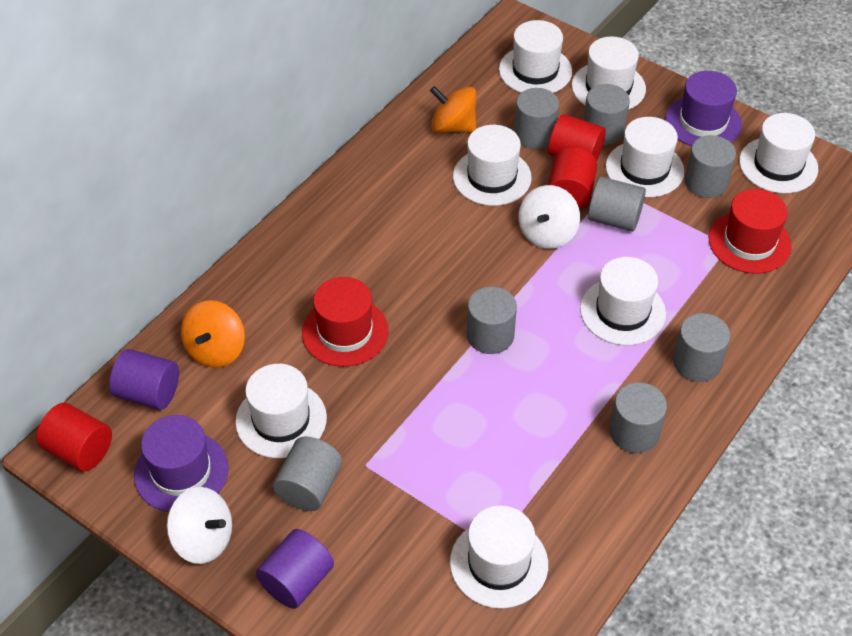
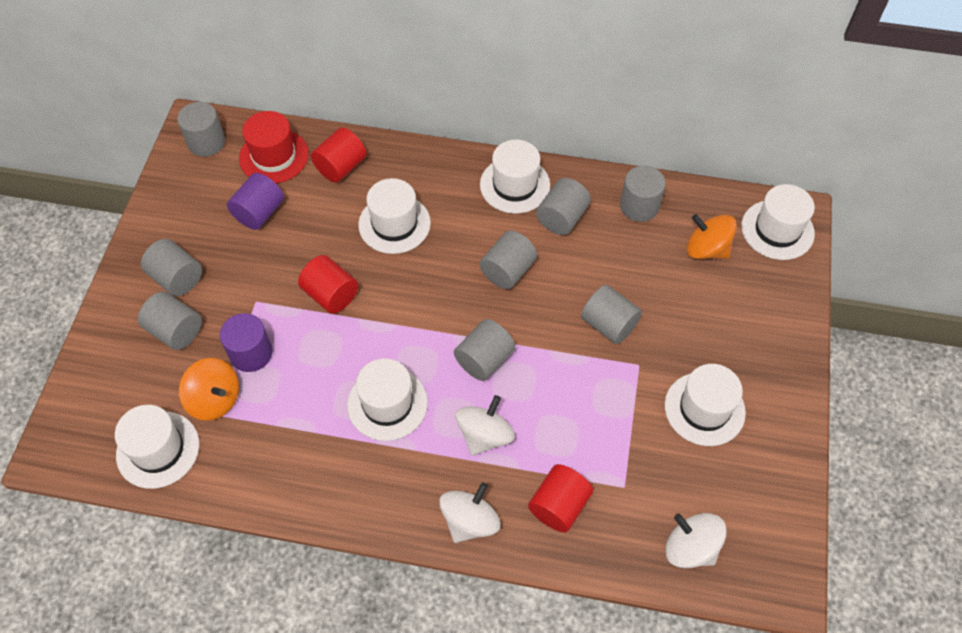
purple hat: [134,415,229,512] [665,71,742,146] = 2 -> none = 0
red hat: [302,277,388,367] [709,189,792,274] = 2 -> [239,111,309,183] = 1
white hat: [235,364,327,458] [450,506,548,609] [453,125,532,206] [499,20,572,93] [572,36,646,110] [580,257,666,345] [606,117,684,197] [739,113,818,193] = 8 -> [115,405,199,489] [347,358,428,441] [358,178,431,254] [480,140,550,214] [665,364,746,446] [741,184,815,260] = 6
white spinning top: [167,487,232,564] [518,185,580,249] = 2 -> [439,482,501,543] [456,395,515,456] [665,513,727,568] = 3

